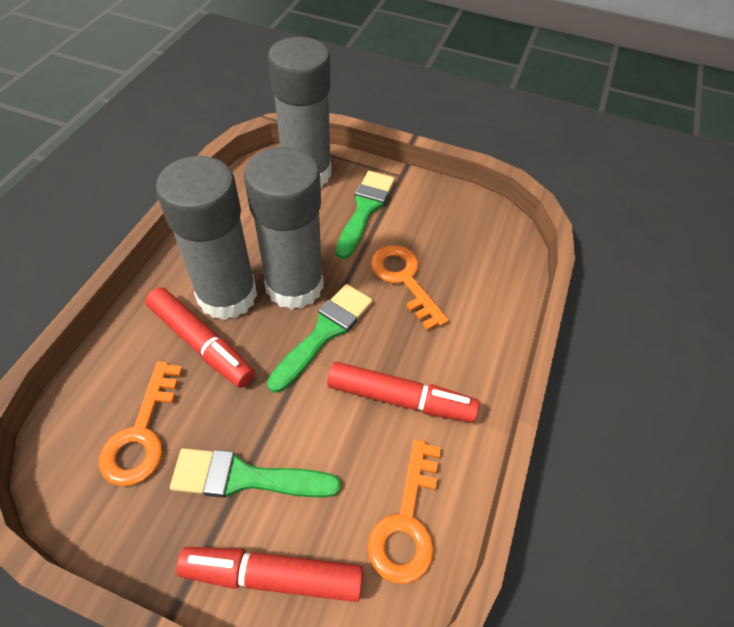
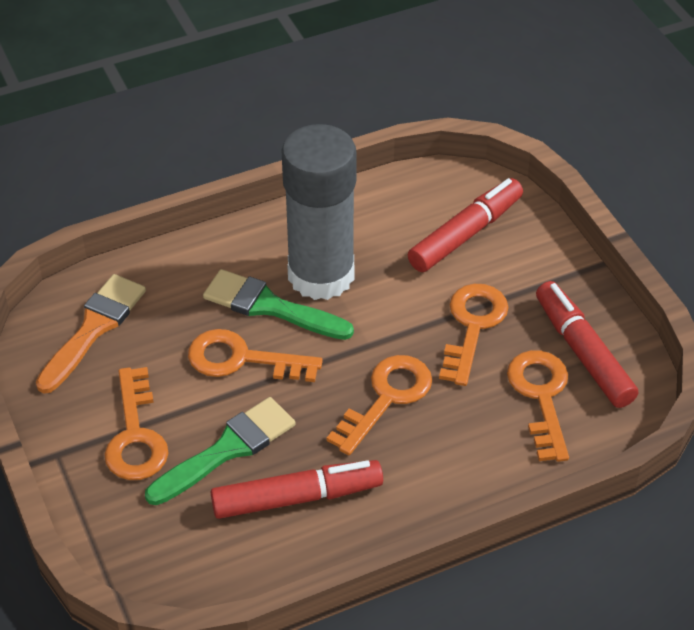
green brush: [170,448,341,498] [267,284,373,393] [336,171,395,259] = 3 -> [145,397,296,505] [203,269,354,340] = 2
grey glue stick: [156,156,257,320] [244,147,324,309] [268,37,331,188] = 3 -> [281,124,357,300] = 1
orange brush: none = 0 -> [36,274,146,394] = 1
orange key: [99,361,183,486] [367,439,441,584] [371,245,449,330] = 3 -> [104,367,169,480] [188,329,323,382] [327,355,432,455] [439,284,509,386] [507,350,569,462] = 5

